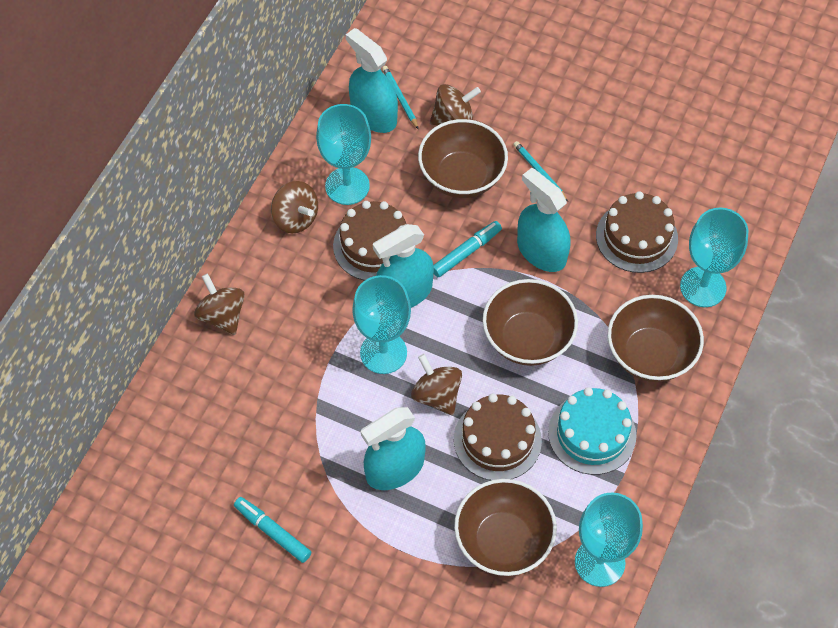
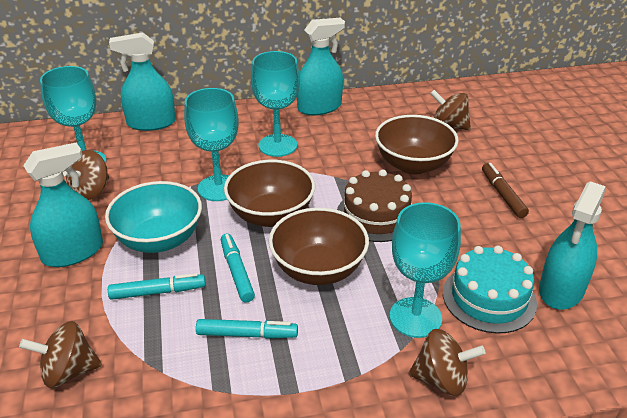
brown bowl: [418,119,508,198] [454,479,557,576] [483,279,578,366] [608,295,704,382] = 4 -> [224,160,315,227] [268,208,369,285] [375,115,459,174] = 3
brown cake: [333,201,407,281] [454,394,542,480] [596,191,678,273] = 3 -> [337,169,412,242] = 1
brown marker: none = 0 -> [482,163,529,218] = 1
turquoise bowl: none = 0 -> [105,181,202,253] = 1
turquoise marker: [234,497,311,563] [434,221,502,277] = 2 -> [108,273,206,300] [196,319,298,339] [221,234,255,303] = 3
turquoise pencil: [382,66,419,130] [513,141,568,202] = 2 -> none = 0

